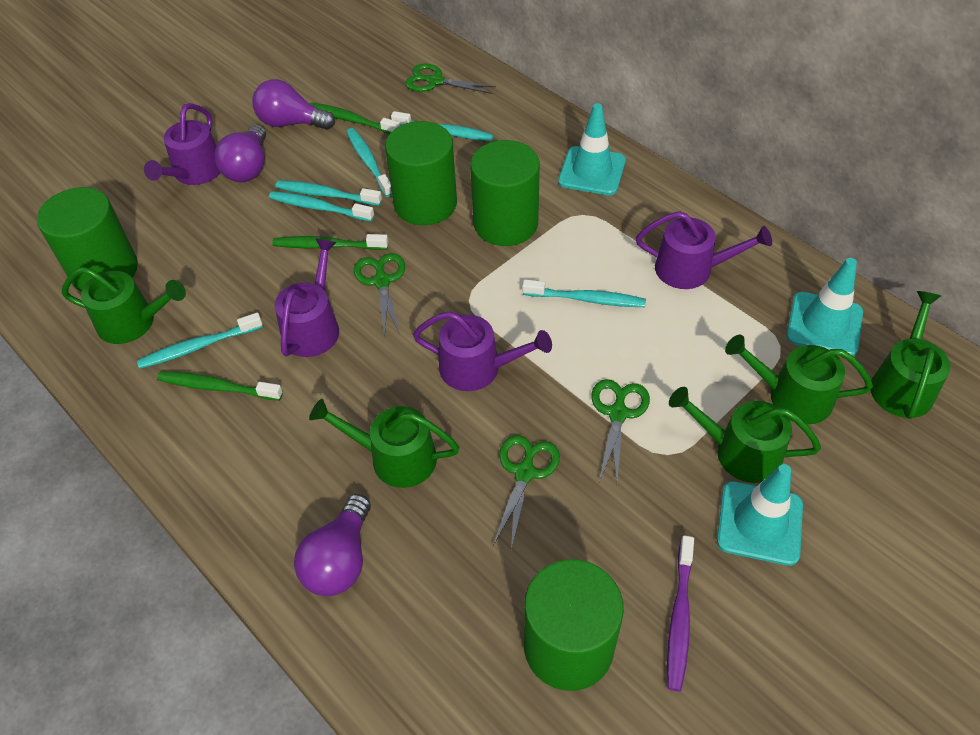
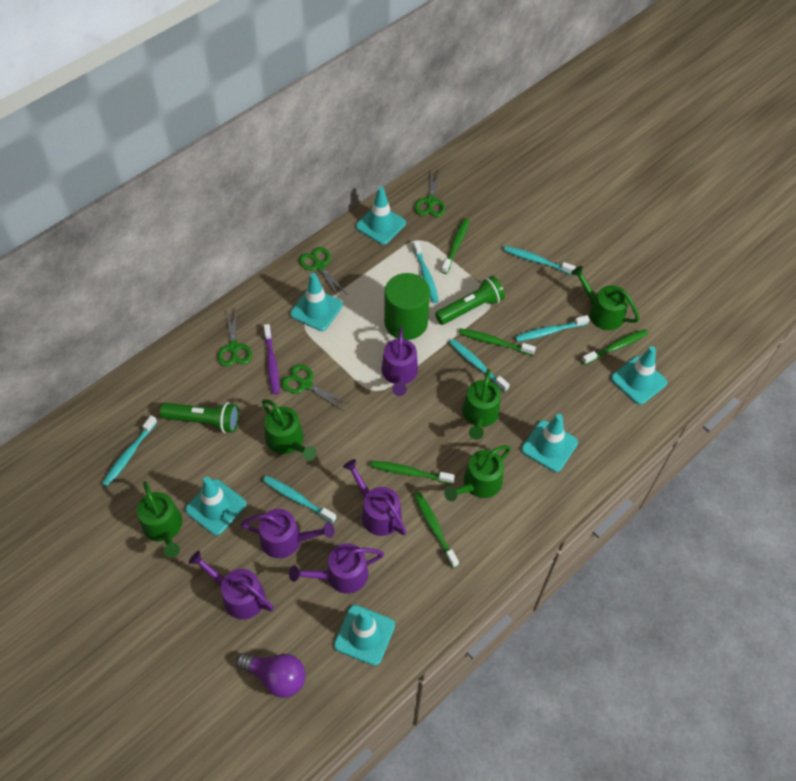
green cylinder: [37,187,138,292] [385,121,457,225] [470,140,540,246] [524,559,624,691] = 4 -> [384,273,430,340] = 1
green flashlight: none = 0 -> [160,402,239,433] [435,276,505,325] = 2
green toothbrush: [157,371,283,401] [272,234,388,250] [309,102,400,134] = 3 -> [371,461,455,484] [414,492,459,568] [441,218,470,274] [459,328,536,356] [582,329,648,365] = 5
purple light bulb: [215,124,266,182] [252,79,335,130] [294,494,371,596] = 3 -> [236,653,306,698] = 1
purple watering can: [144,103,221,185] [274,238,339,357] [413,311,552,391] [636,211,772,289] = 4 -> [189,551,274,619] [241,509,335,558] [289,543,384,594] [343,459,407,536] [381,327,418,396] = 5
turquoise traffic cone: [558,103,626,195] [717,464,803,566] [786,258,863,356] = 3 -> [185,477,247,535] [290,273,343,331] [334,605,395,666] [356,187,406,245] [521,414,578,472] [611,346,667,405] = 6

